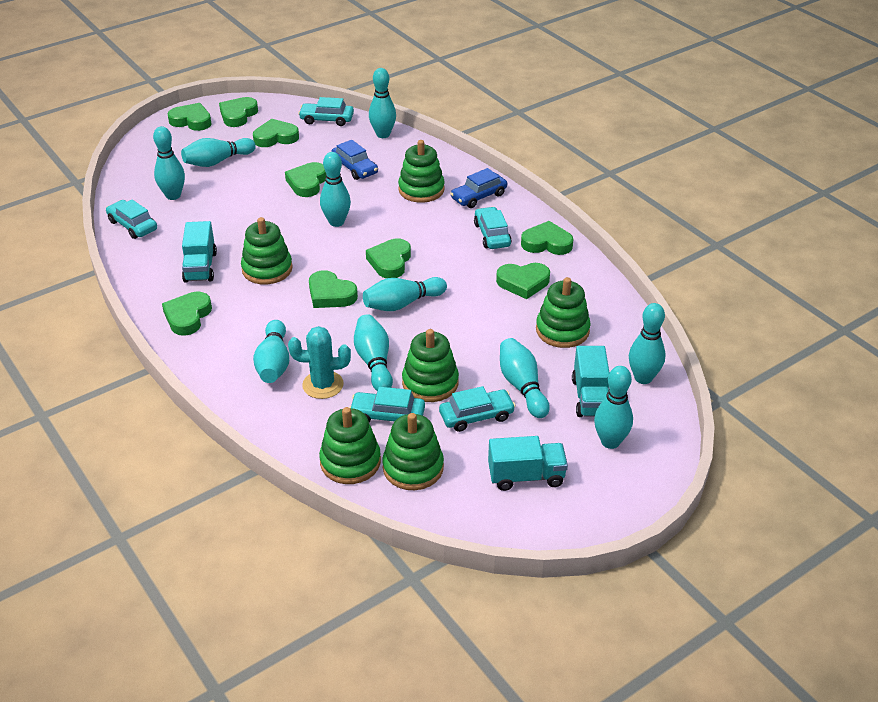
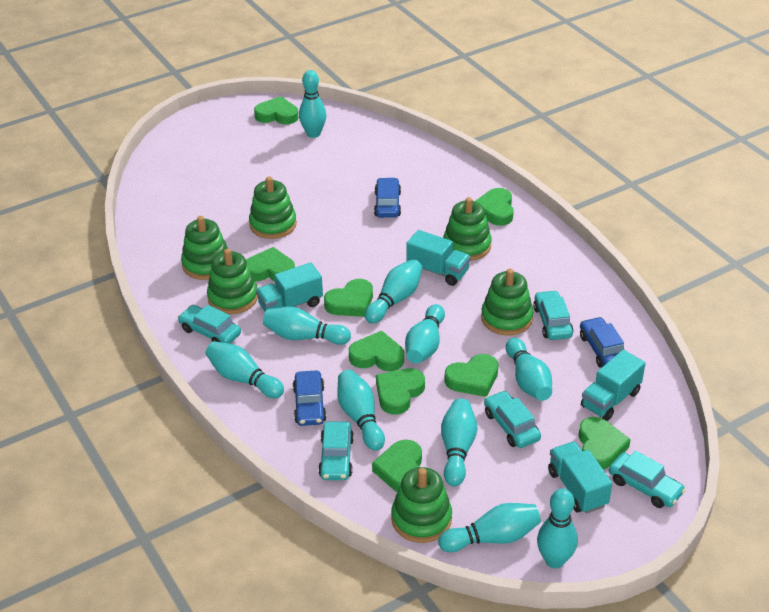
blue car: [331,140,378,180] [450,168,507,208] = 2 -> [293,370,327,426] [374,178,401,218] [580,317,624,368] = 3
turquoise cactus: [288,326,351,399] = 1 -> none = 0
turquoise truck: [182,221,217,283] [488,436,568,491] [572,346,610,417] = 3 -> [256,262,323,312] [406,230,471,286] [548,441,612,514] [581,350,646,421] = 4

